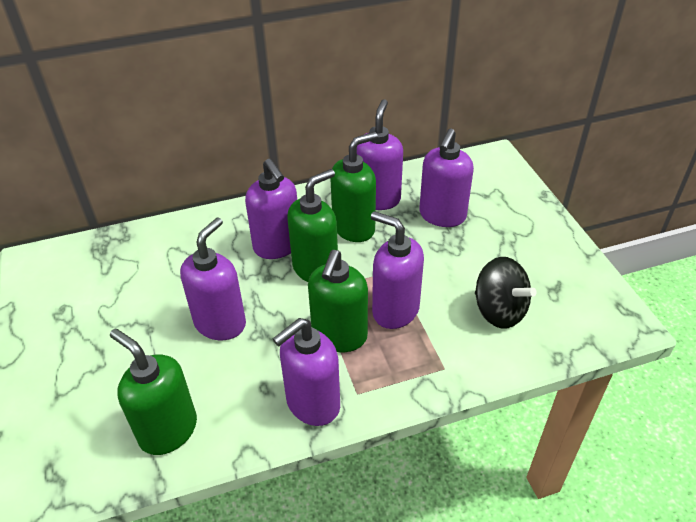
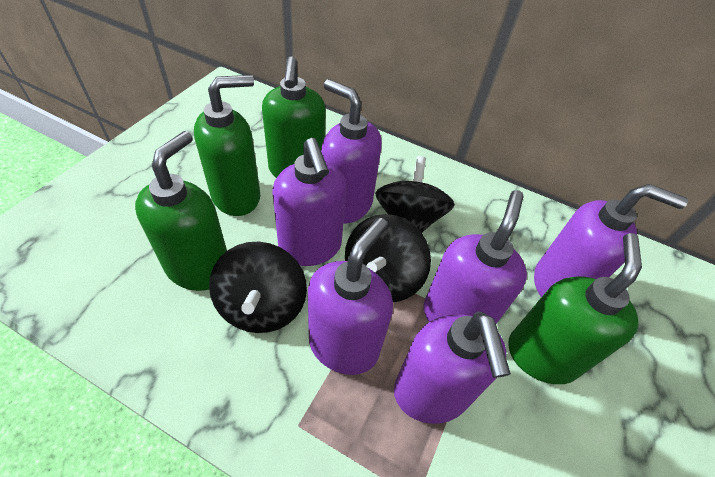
black spinning top: [475,257,537,329] = 1 -> [209,242,307,333] [345,214,431,302] [375,156,455,233] = 3

